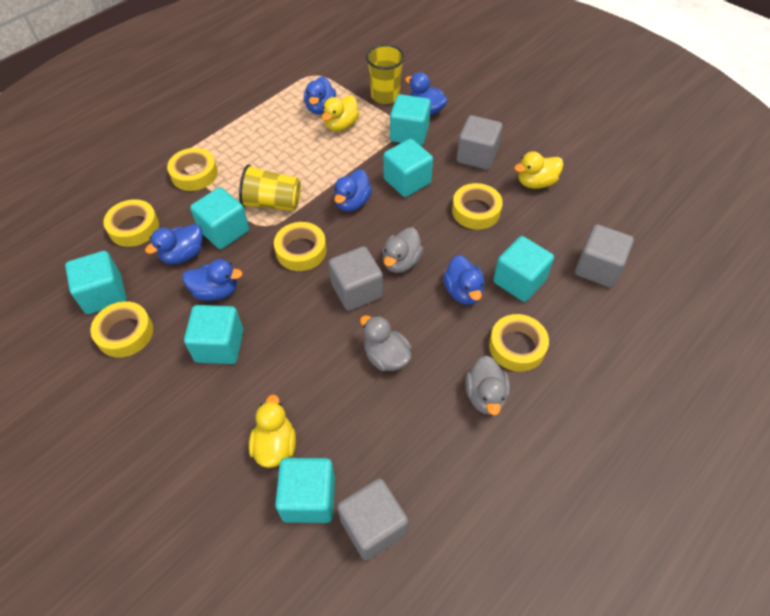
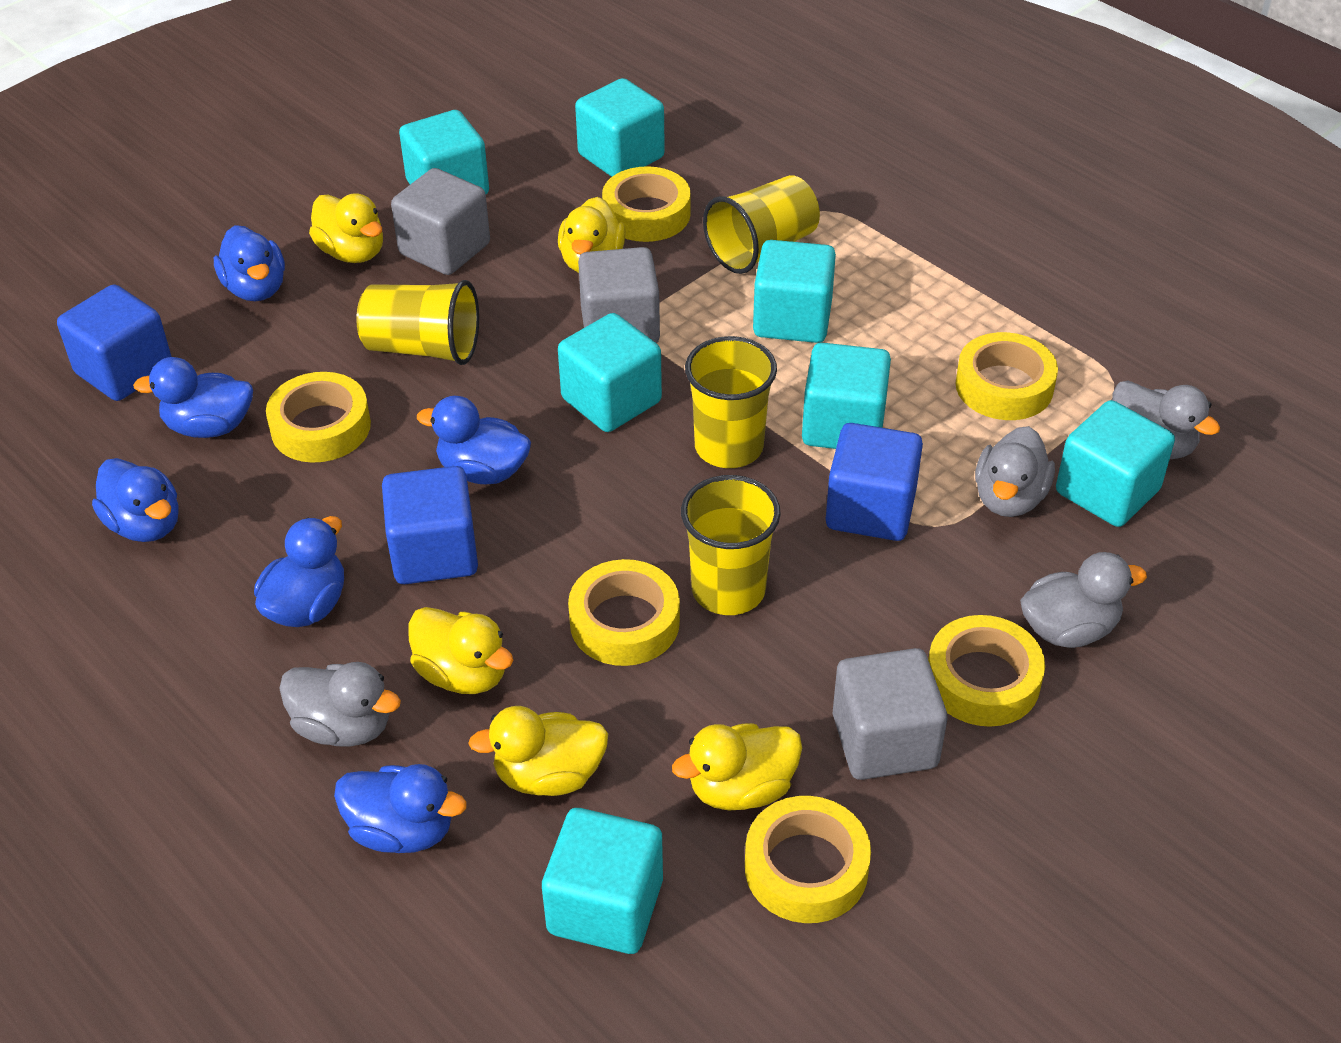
blue cube: none = 0 -> [57,284,172,401] [382,466,478,584] [826,423,923,541] = 3
grey cube: [329,246,383,311] [337,478,408,561] [457,115,502,170] [575,224,634,288] = 4 -> [391,168,490,275] [578,247,660,343] [833,648,948,780] = 3
grey duck: [360,315,412,371] [382,227,423,273] [465,356,510,415] = 3 -> [279,662,401,747] [975,426,1055,517] [1020,552,1147,648] [1112,381,1220,459] = 4
yellow cup: [239,164,301,211] [366,45,405,104] = 2 -> [356,280,479,365] [681,475,781,615] [685,336,777,468] [703,175,820,274] = 4
yellow duck: [249,394,296,468] [322,95,360,132] [514,152,563,189] = 3 -> [309,193,383,263] [408,607,514,694] [468,706,608,796] [558,197,626,273] [672,723,802,810] = 5

